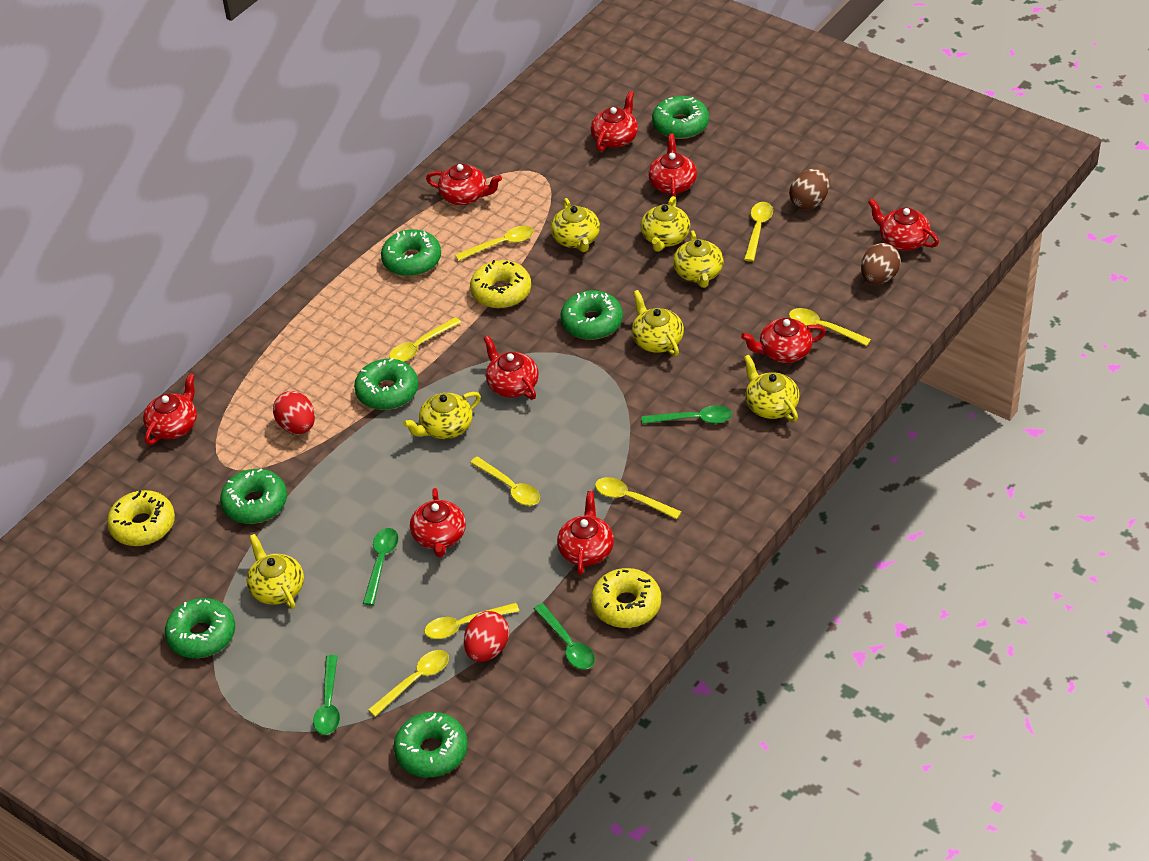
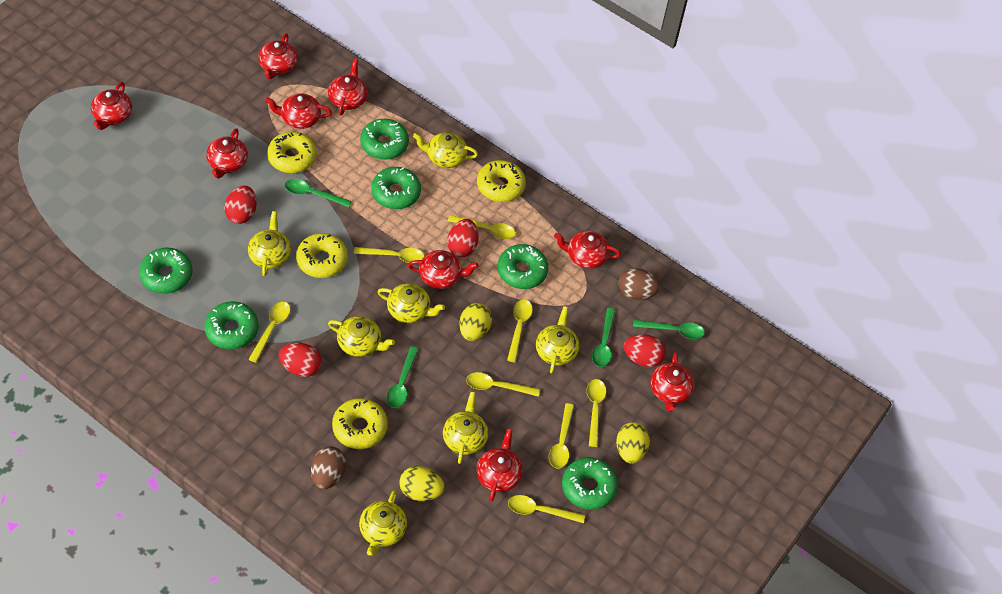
green donut: [165,598,235,658] [220,468,287,524] [354,358,418,410] [381,229,441,276] [394,712,468,777] [560,290,623,340] [652,96,709,139] = 7 -> [139,248,193,294] [204,301,259,349] [360,119,409,160] [371,167,421,209] [498,244,548,289] [562,457,618,510] = 6
red egg: [273,391,315,434] [464,611,509,662] = 2 -> [224,186,257,224] [278,343,322,377] [447,219,479,257] [624,334,666,367] = 4
yellow donut: [107,490,175,546] [470,260,531,308] [591,568,661,628] = 3 -> [267,132,317,173] [296,233,348,278] [332,398,388,449] [477,160,526,202] = 4
yellow egg: none = 0 -> [399,466,445,501] [459,303,492,341] [616,422,650,464] = 3

